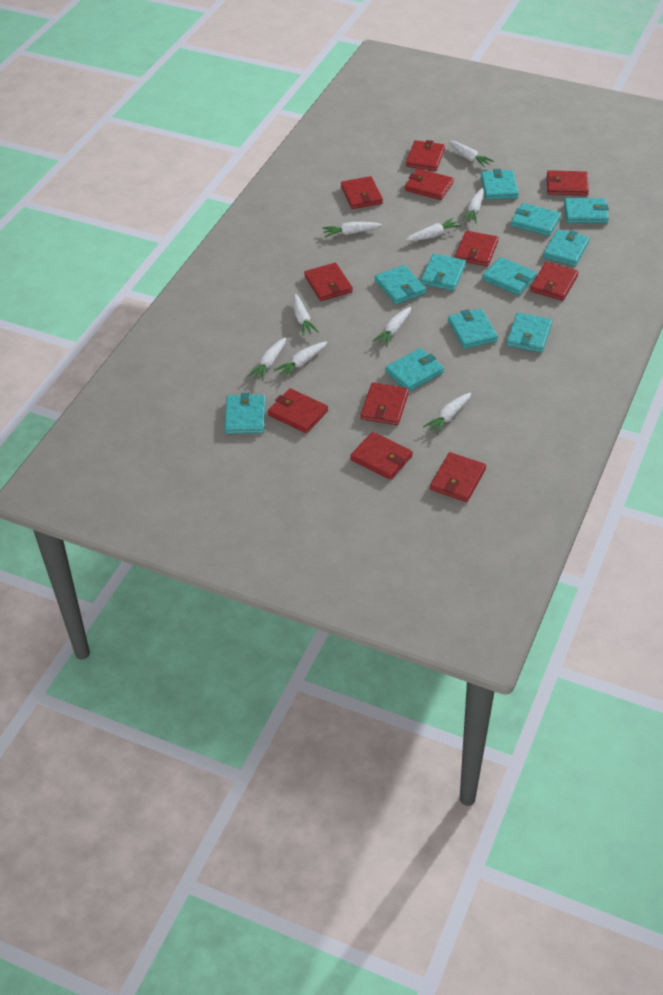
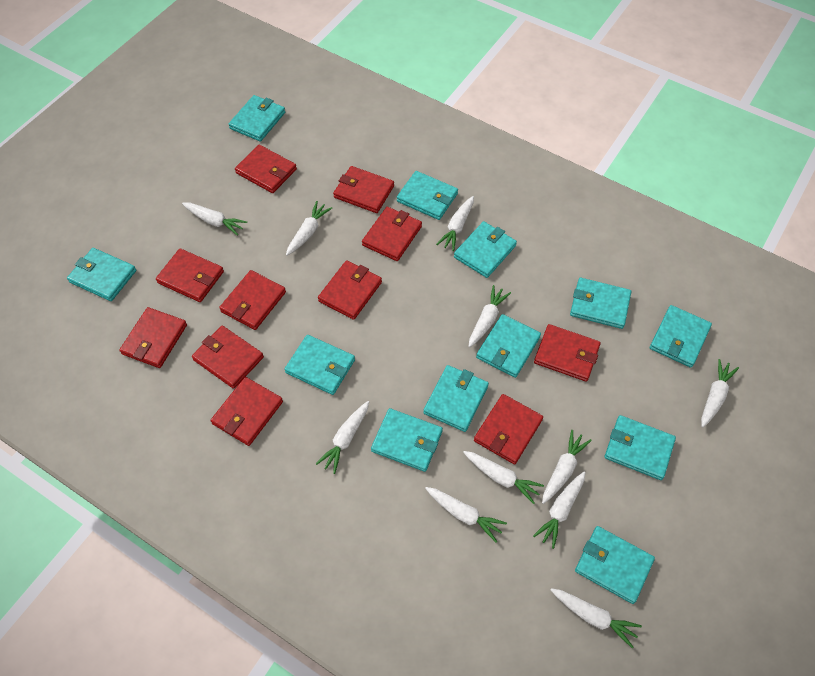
turquoise wallet: [225,393,265,434] [375,265,426,304] [385,348,444,392] [421,254,466,291] [448,309,498,349] [481,169,519,200] [482,257,537,295] [506,313,553,353] [511,203,561,236] [543,229,590,266] [564,198,609,223] = 11 -> [67,248,136,301] [229,95,285,142] [284,335,355,395] [371,408,443,472] [397,171,458,220] [423,365,489,432] [454,221,517,278] [476,314,541,378] [570,278,631,329] [575,526,655,604] [605,415,676,480] [650,305,712,368] = 12
white carrot: [248,337,286,381] [274,341,327,378] [293,294,319,336] [322,222,382,237] [372,307,411,347] [406,218,461,241] [423,393,472,435] [449,140,494,167] [462,188,484,224] = 9 -> [182,202,247,236] [286,201,332,256] [316,401,369,474] [425,487,507,542] [436,196,474,251] [463,451,544,504] [469,285,511,348] [533,471,586,549] [542,430,592,504] [550,588,642,649] [701,359,739,428] = 11

